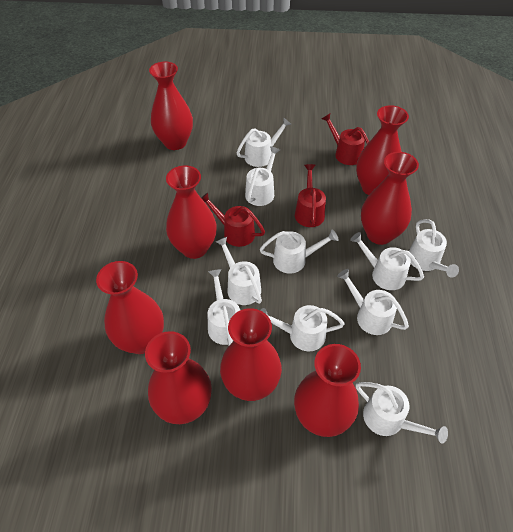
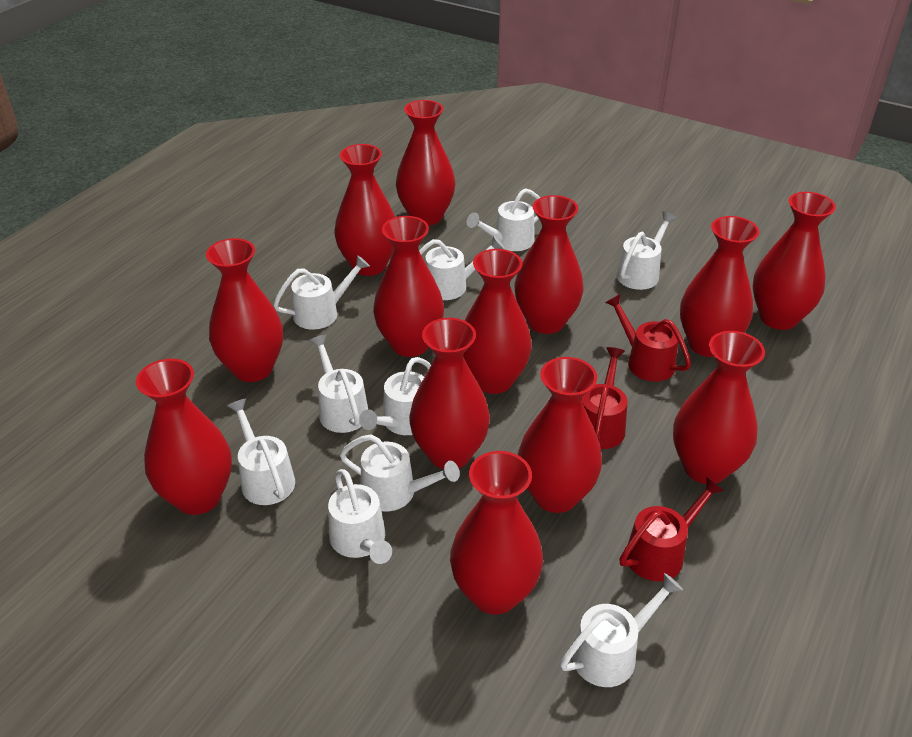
red vase: [96,261,164,354] [145,331,212,424] [149,62,193,150] [166,165,217,259] [220,308,282,401] [294,344,361,437] [356,105,409,195] [361,152,419,245] = 8 -> [136,359,232,515] [206,238,283,382] [334,144,395,276] [373,216,444,357] [396,100,455,226] [409,318,490,469] [450,451,543,614] [463,249,532,394] [514,195,583,334] [518,357,602,513] [673,331,765,484] [680,216,759,357] [753,192,836,330] = 13

